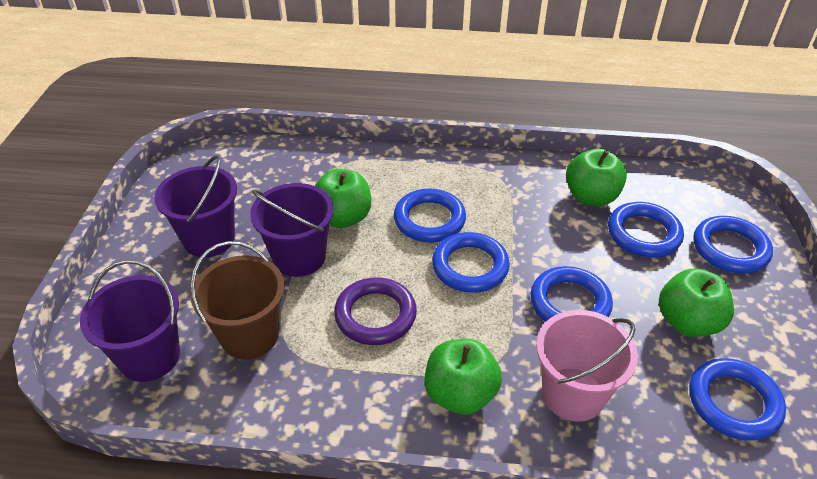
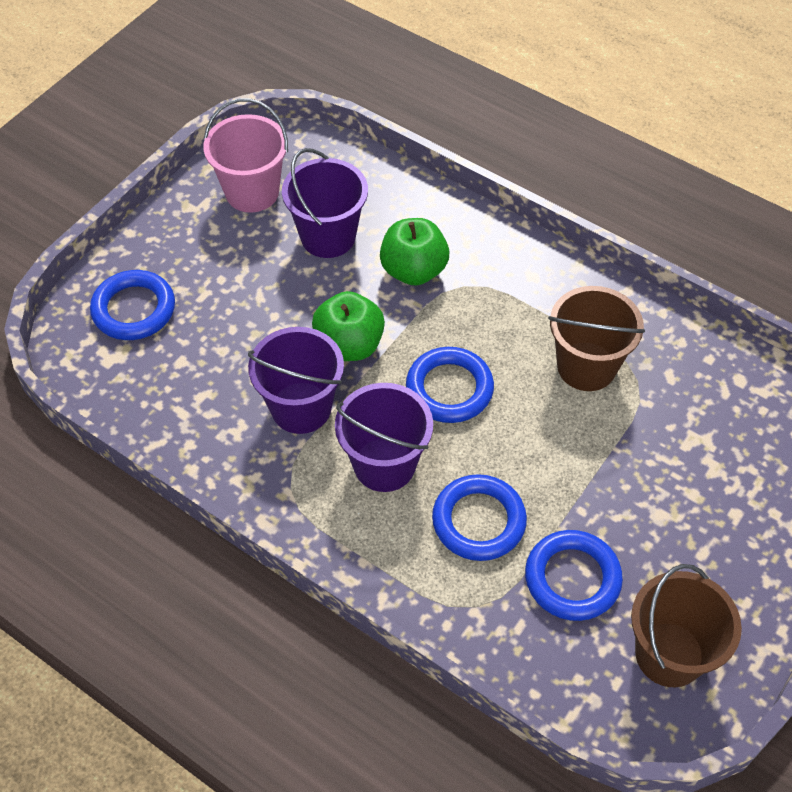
blue ring: [394,188,466,242] [432,232,510,293] [531,266,613,322] [608,202,684,257] [689,358,786,440] [693,216,773,274] = 6 -> [90,270,175,340] [406,347,494,423] [432,474,527,561] [525,530,623,621] = 4
brown bucket: [191,241,285,360] = 1 -> [548,286,645,391] [631,564,742,687] = 2
green apple: [315,169,371,228] [425,339,502,415] [566,148,627,206] [659,268,734,337] = 4 -> [312,291,385,361] [380,218,449,286] = 2
purple ring: [334,277,417,345] = 1 -> none = 0

